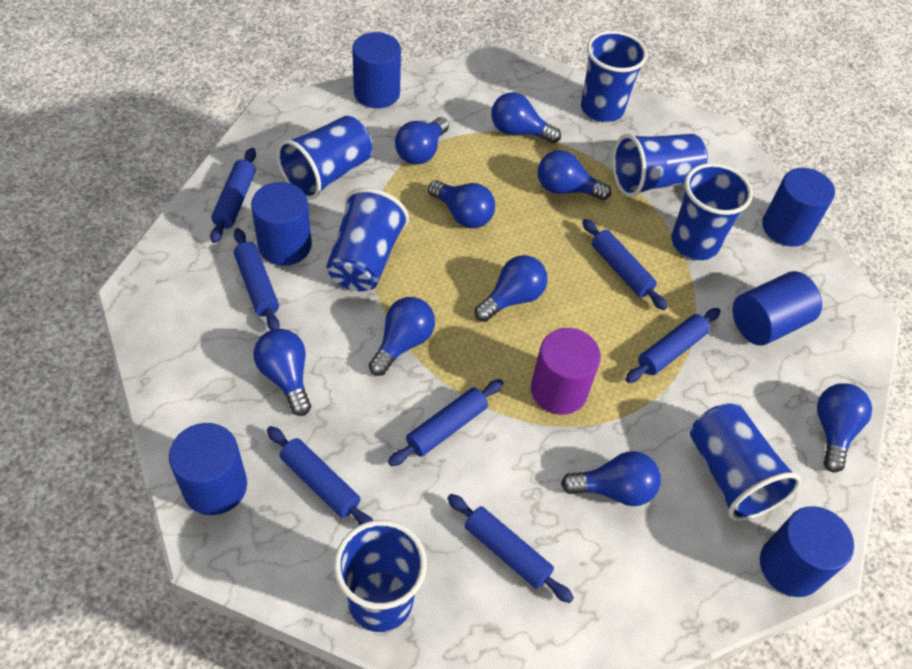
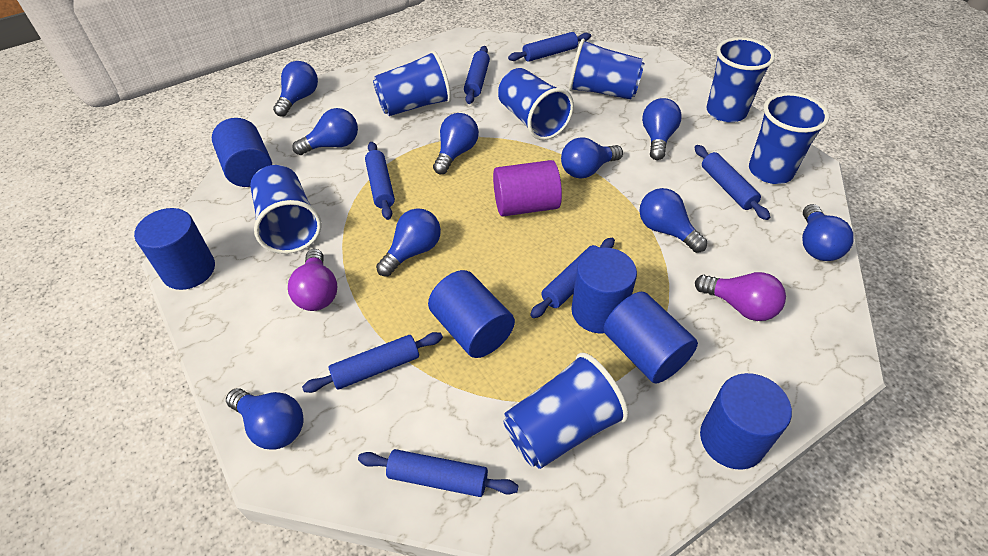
purple light bulb: none = 0 -> [288,249,337,311] [695,272,786,321] = 2

